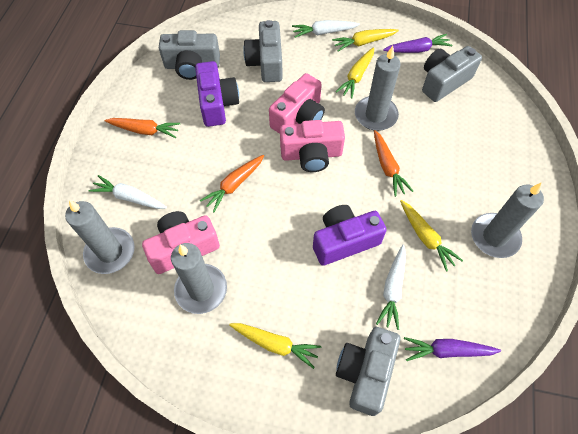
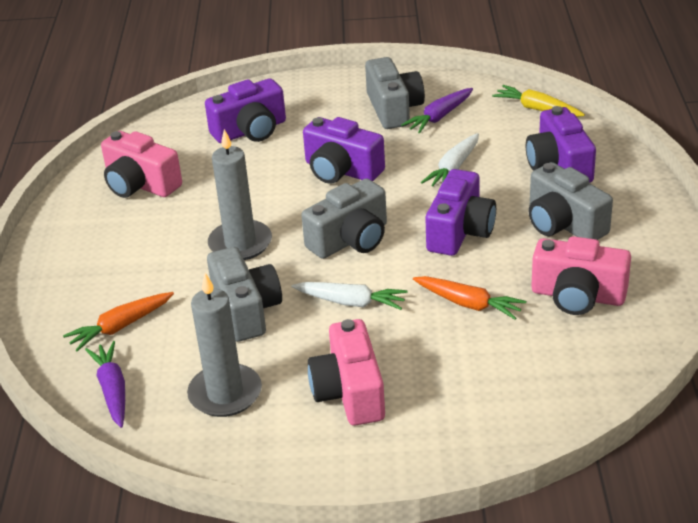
grey candle: [65,200,135,274] [171,243,227,314] [355,46,401,131] [471,182,544,258] = 4 -> [187,273,262,417] [208,129,272,260] = 2
orange carrot: [105,118,180,138] [200,155,264,212] [374,130,413,197] = 3 -> [63,292,174,351] [413,276,526,320] = 2
purple camera: [195,61,239,127] [313,205,387,266] = 2 -> [205,78,286,143] [303,117,385,184] [425,169,496,256] [526,106,596,183] = 4
white carrot: [88,175,167,209] [292,20,360,38] [376,245,406,330] = 3 -> [291,282,408,310] [421,133,479,187] = 2
yellow carrot: [229,323,321,369] [332,29,399,52] [336,47,374,99] [400,200,463,272] = 4 -> [492,85,585,117] = 1

